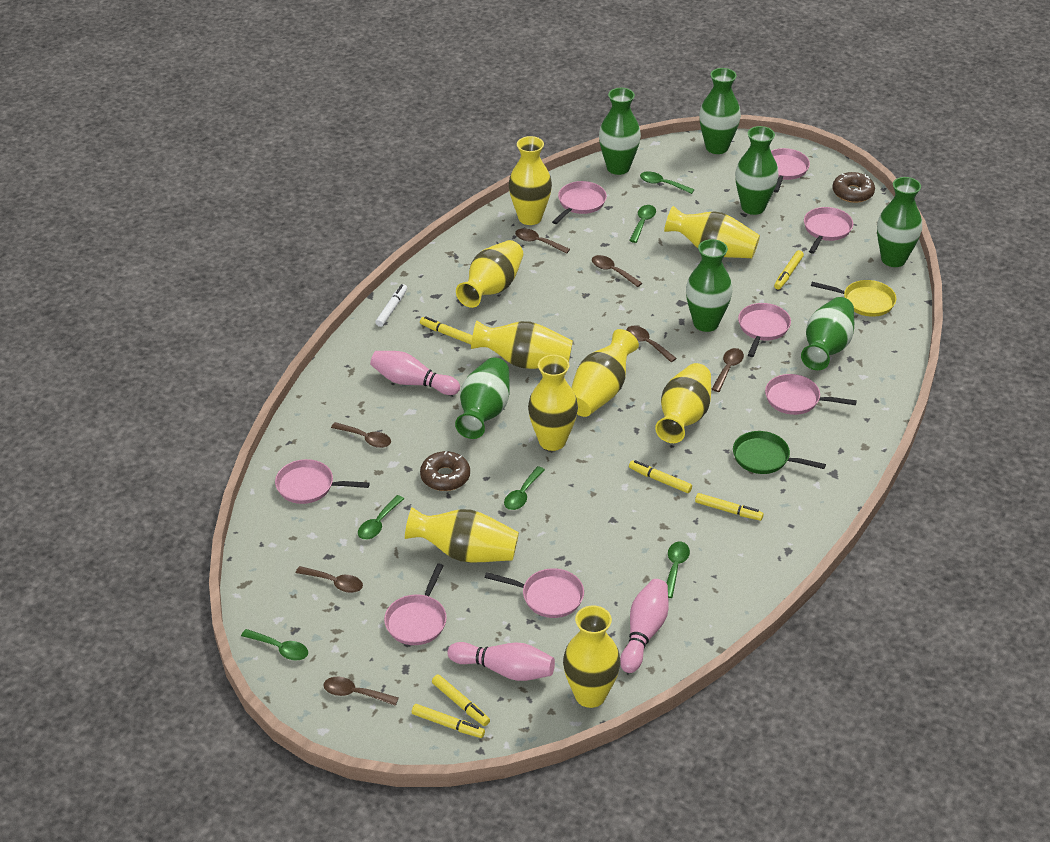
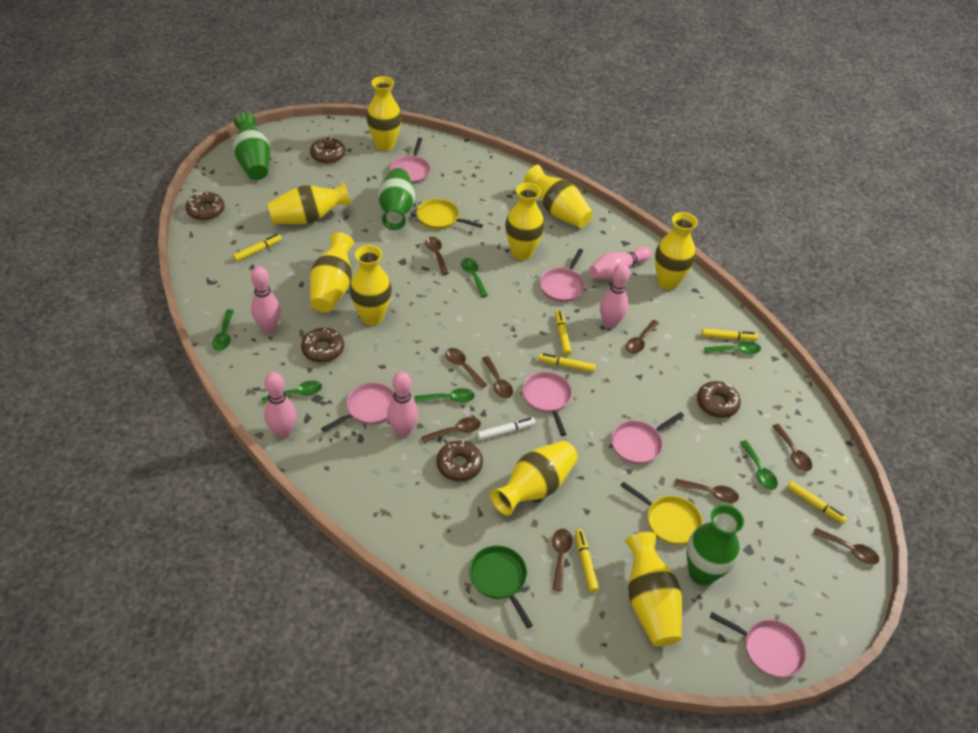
brown donut: [420,451,470,491] [832,172,875,203] = 2 -> [186,192,225,221] [301,328,344,363] [310,137,346,164] [437,440,483,481] [697,381,741,418] = 5
brown spoon: [296,566,363,593] [323,677,399,706] [331,422,391,448] [515,228,570,254] [592,255,642,287] [626,326,677,362] [711,348,744,392] = 7 -> [421,417,481,443] [425,237,449,275] [445,348,487,389] [482,356,513,398] [552,529,573,591] [626,320,659,353] [674,479,739,503] [772,424,812,471] [813,528,879,565] = 9
green vase: [455,358,510,439] [599,88,641,175] [686,239,732,332] [699,68,741,154] [735,126,779,215] [801,297,854,370] [877,177,922,267] = 7 -> [233,113,270,180] [378,168,415,230] [687,505,744,585] = 3
pink bowling pin: [370,351,460,395] [447,642,555,681] [620,579,668,673] = 3 -> [251,266,281,333] [264,372,297,438] [387,371,418,437] [589,247,651,279] [600,264,630,328] = 5
pink pan: [275,459,370,504] [384,563,447,645] [485,568,584,618] [552,181,607,224] [738,303,791,357] [765,374,857,415] [771,148,810,193] [804,207,853,254] = 8 -> [321,382,395,432] [390,137,430,184] [522,372,572,436] [540,249,585,302] [611,412,684,464] [710,612,806,678] = 6
yellow pan: [811,280,896,317] = 1 -> [416,198,483,229] [620,481,703,545] = 2

